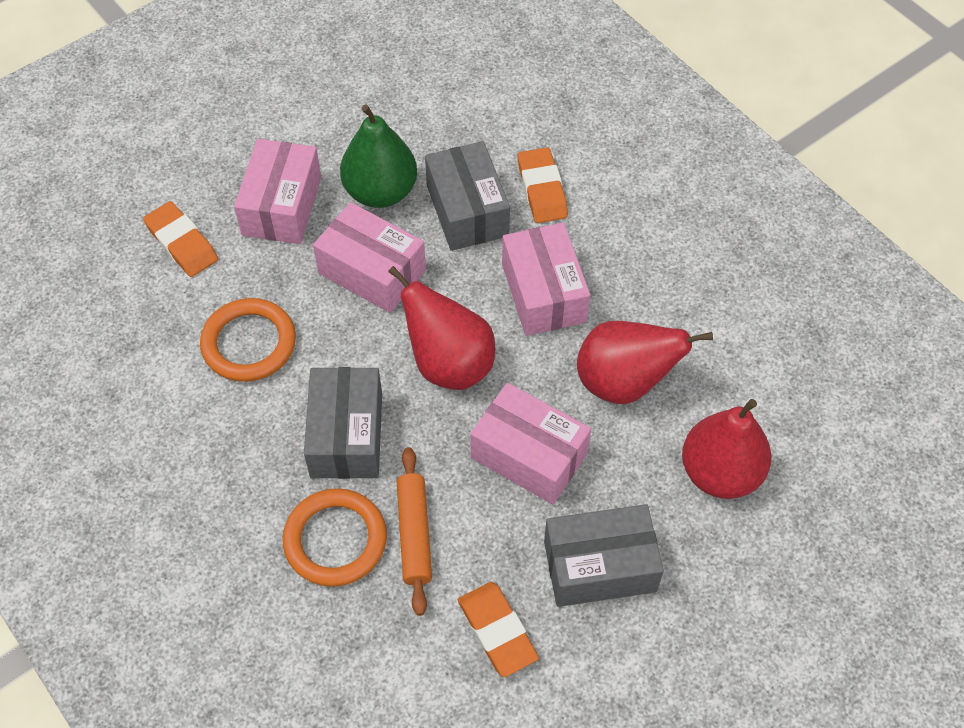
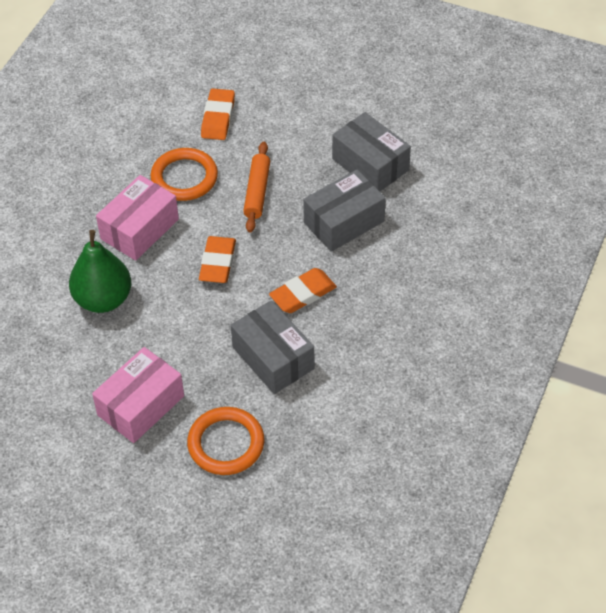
pink box: [234,139,321,244] [313,202,426,313] [470,383,591,504] [502,223,590,336] = 4 -> [92,347,184,443] [96,175,179,261] = 2
red pear: [388,266,495,390] [577,321,713,404] [682,399,772,499] = 3 -> none = 0

